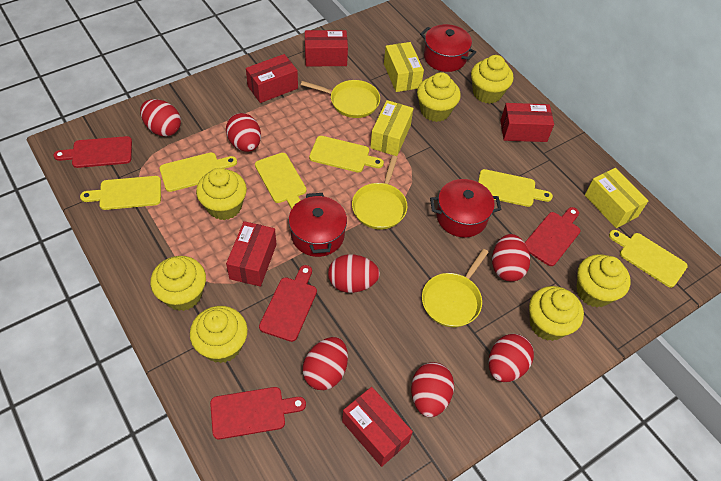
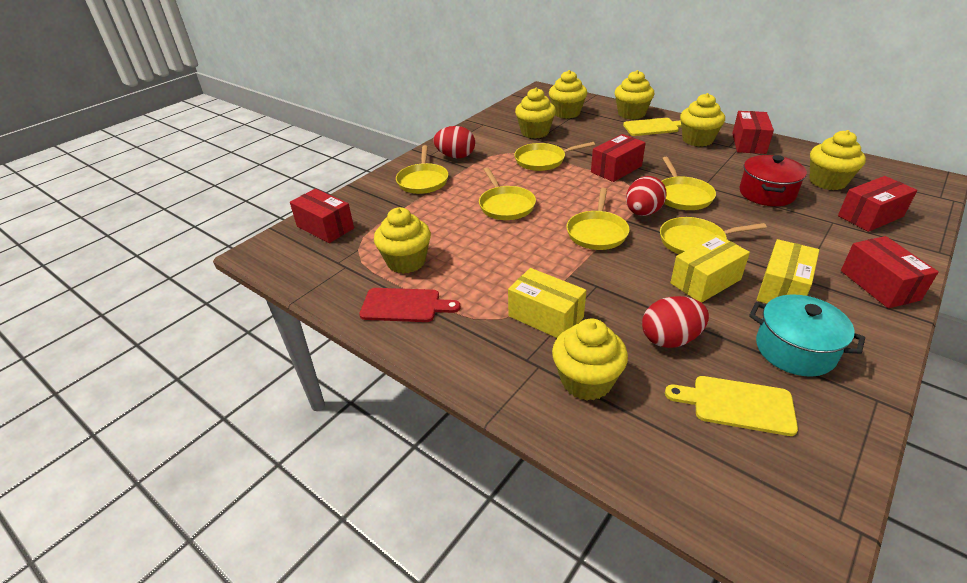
red cutting board: [54,136,132,168] [210,387,306,439] [259,265,317,342] [525,207,581,266] = 4 -> [359,288,461,322] = 1
red egg: [140,99,181,136] [226,113,261,152] [303,337,348,390] [328,254,380,293] [411,362,454,417] [489,334,534,382] [492,234,530,282] = 7 -> [434,126,475,158] [626,176,667,216] [642,296,709,348] = 3
red pot: [289,193,347,257] [420,24,476,72] [430,179,501,238] = 3 -> [739,155,807,206] = 1
turquoise pot: none = 0 -> [749,295,865,377] = 1
yellow cutting board: [80,176,161,210] [160,152,237,192] [255,153,307,209] [309,136,384,173] [478,169,553,207] [609,230,688,288] = 6 -> [623,118,681,136] [665,376,798,436] = 2
yellow pan: [301,80,380,118] [352,156,408,230] [422,249,488,327] = 3 -> [396,145,449,194] [479,167,536,220] [514,142,595,171] [566,188,630,250] [660,217,767,254] [662,157,716,210] = 6

